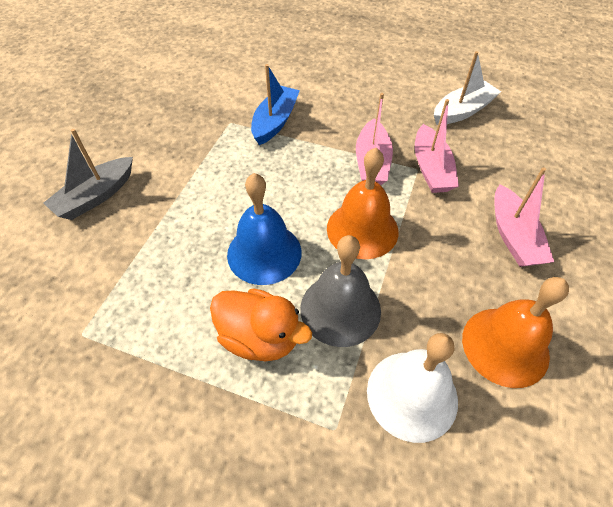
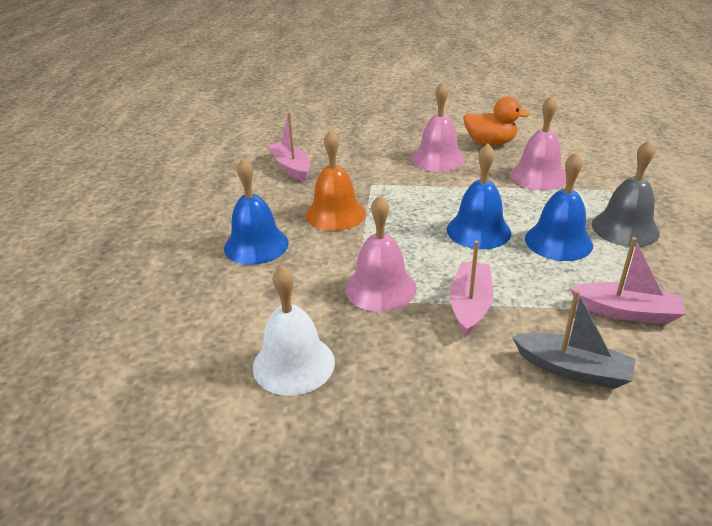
blue bell: [227,173,302,285] = 1 -> [224,158,289,265] [447,143,511,249] [525,152,593,261] = 3
blue boat: [251,64,300,145] = 1 -> none = 0
orange bell: [327,148,399,259] [462,277,569,388] = 2 -> [306,130,366,231] = 1
pink bell: none = 0 -> [345,195,417,312] [412,82,465,172] [510,95,566,190] = 3
white boat: [434,51,501,125] = 1 -> none = 0

